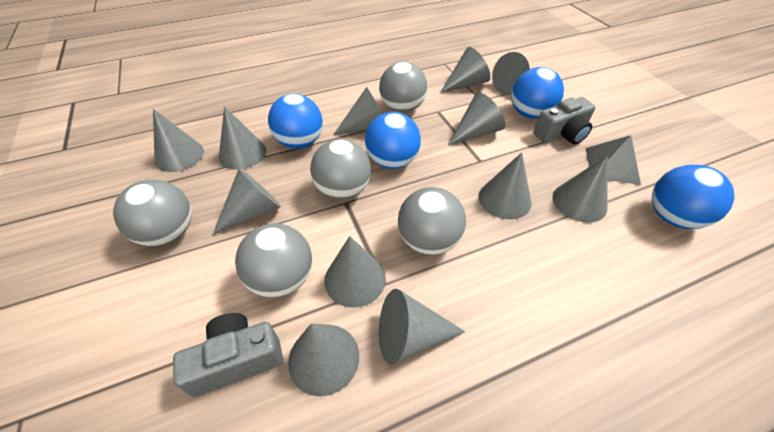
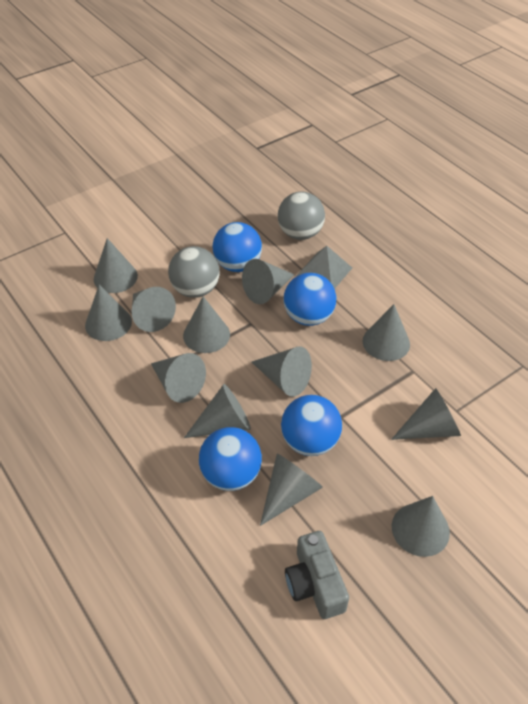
grey ball: [113,180,192,246] [235,223,312,298] [310,139,371,200] [379,62,427,113] [398,187,466,255] = 5 -> [168,246,220,298] [278,192,325,240] = 2
grey camera: [173,313,283,397] [534,97,596,144] = 2 -> [285,531,349,619] = 1

